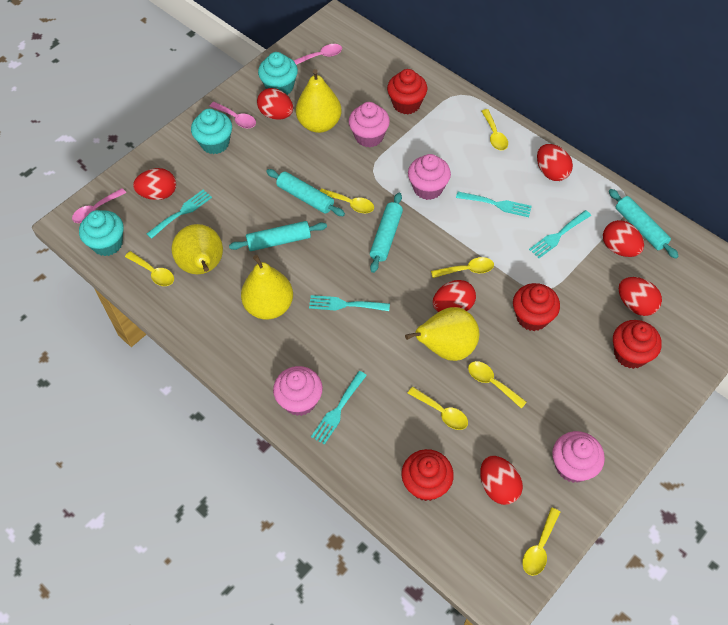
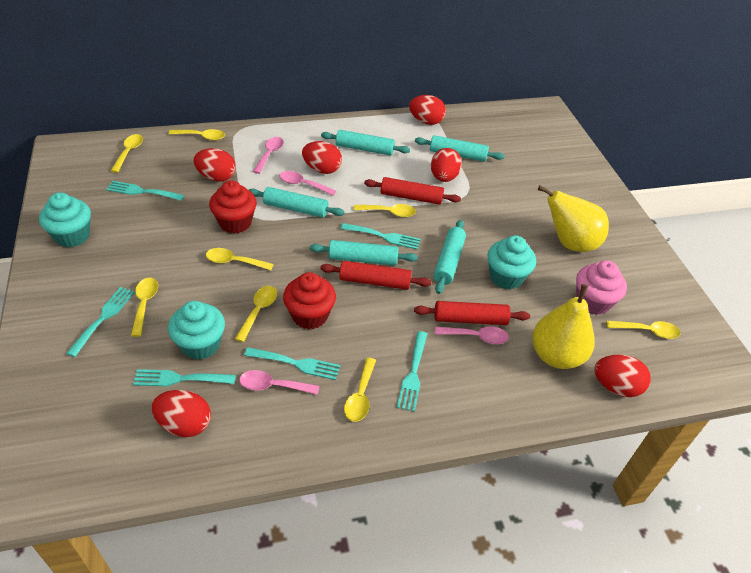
pink cupcake: [273,366,323,416] [349,102,390,148] [408,154,451,200] [552,431,605,483] = 4 -> [576,260,627,315] = 1
pink spoon: [72,188,126,223] [210,102,256,128] [293,44,342,65] = 3 -> [239,370,319,395] [253,137,284,174] [279,171,336,195] [435,326,509,344] = 4
red cupcake: [387,69,428,114] [401,449,454,501] [513,283,560,331] [613,320,662,369] = 4 -> [209,180,257,234] [283,272,336,329] = 2
red egg: [133,168,176,200] [257,88,293,120] [433,280,476,312] [480,456,523,505] [537,144,573,181] [603,220,644,257] [619,277,662,316] = 7 -> [152,390,211,437] [193,148,236,182] [302,141,342,174] [409,95,446,125] [431,148,462,182] [594,355,651,397] = 6
red rolling pin: none = 0 -> [320,261,431,290] [364,177,461,205] [414,301,530,325] = 3
turquoise fork: [147,190,212,239] [309,295,390,311] [311,371,367,445] [456,192,532,217] [529,210,591,258] = 5 -> [66,287,135,357] [106,181,184,201] [133,369,236,386] [244,347,340,380] [341,223,421,249] [397,331,427,412] = 6
turquoise rolling pin: [229,221,327,251] [266,169,345,216] [370,193,403,273] [609,189,679,259] = 4 -> [249,187,345,218] [310,240,418,265] [321,130,410,156] [415,135,505,162] [434,220,466,294] = 5
yellow pear: [172,224,223,274] [241,255,293,319] [296,69,341,133] [405,307,479,361] = 4 -> [532,284,594,369] [538,185,609,252] = 2
yellow spoon: [125,251,174,286] [320,188,374,213] [408,387,468,430] [431,257,494,278] [468,361,527,409] [482,109,508,150] [522,508,560,576] = 7 -> [111,134,143,173] [131,278,158,337] [169,129,225,141] [206,248,274,270] [235,286,277,342] [344,358,376,422] [353,204,416,217] [606,321,681,339] = 8

